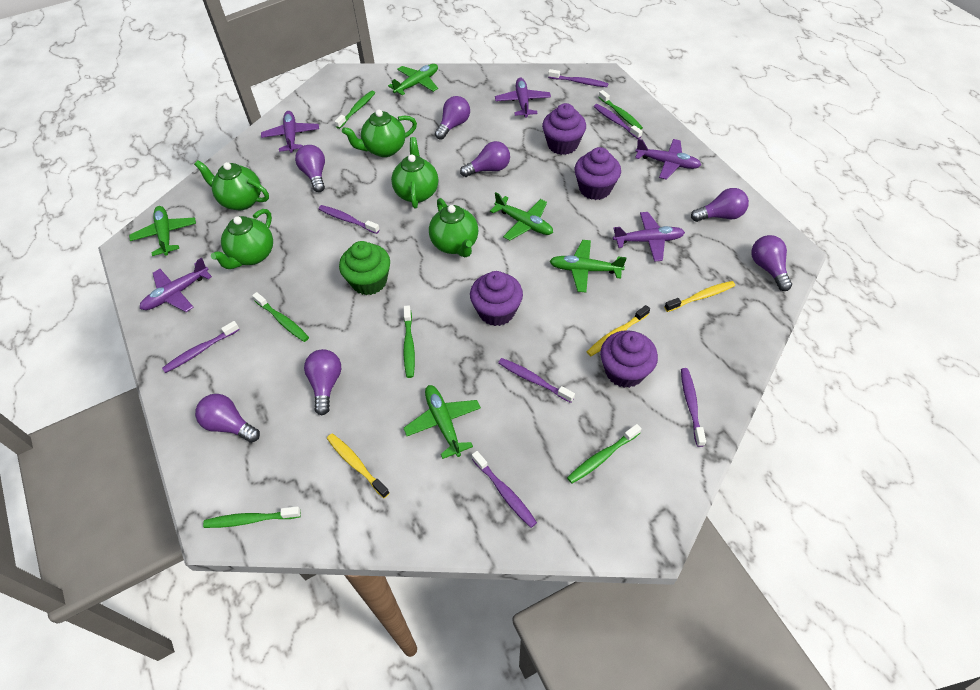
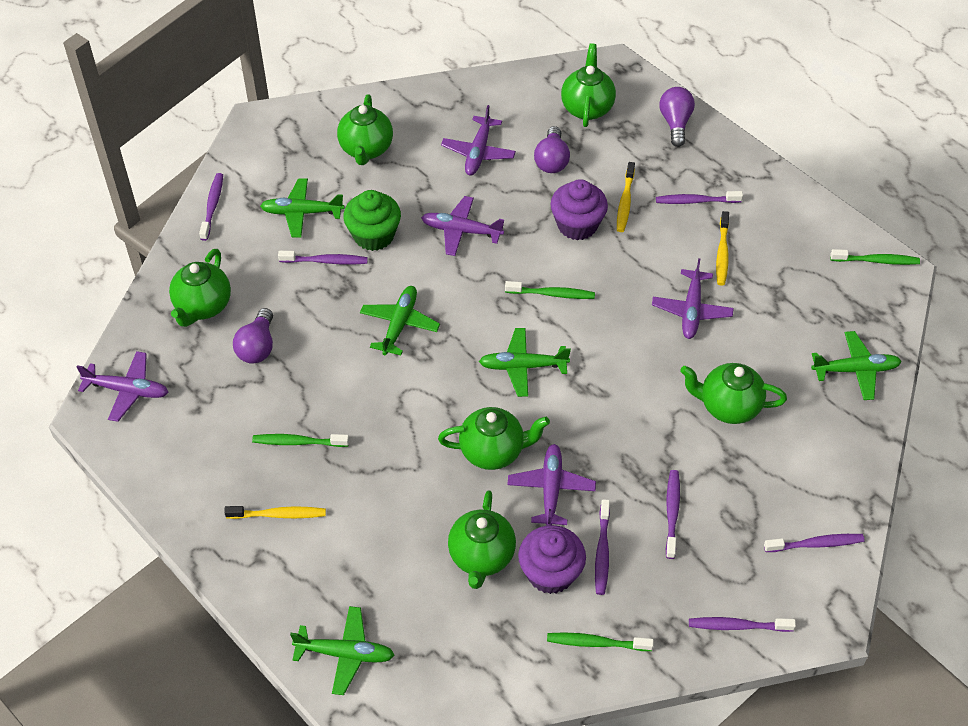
green teapot: [194,160,269,210] [211,209,273,269] [342,110,417,157] [391,137,438,208] [429,198,478,257] = 5 -> [169,249,231,327] [337,94,393,165] [438,407,550,470] [448,490,516,589] [561,44,616,127] [680,363,787,424] = 6
green toothbrush: [203,506,301,528] [252,292,309,342] [334,91,375,129] [404,305,415,378] [567,424,642,484] [598,90,643,129] = 6 -> [252,434,349,447] [505,281,595,299] [547,633,654,651] [830,249,920,265] = 4
purple cupcake: [470,271,523,326] [542,103,586,155] [575,147,621,200] [600,330,658,388] = 4 -> [518,525,586,594] [551,179,608,240] = 2
purple light bulb: [195,394,260,443] [295,145,325,192] [304,349,341,415] [435,96,470,140] [460,141,510,177] [691,188,749,222] [751,235,792,291] = 7 -> [233,308,273,364] [534,126,570,173] [660,87,695,147] = 3

